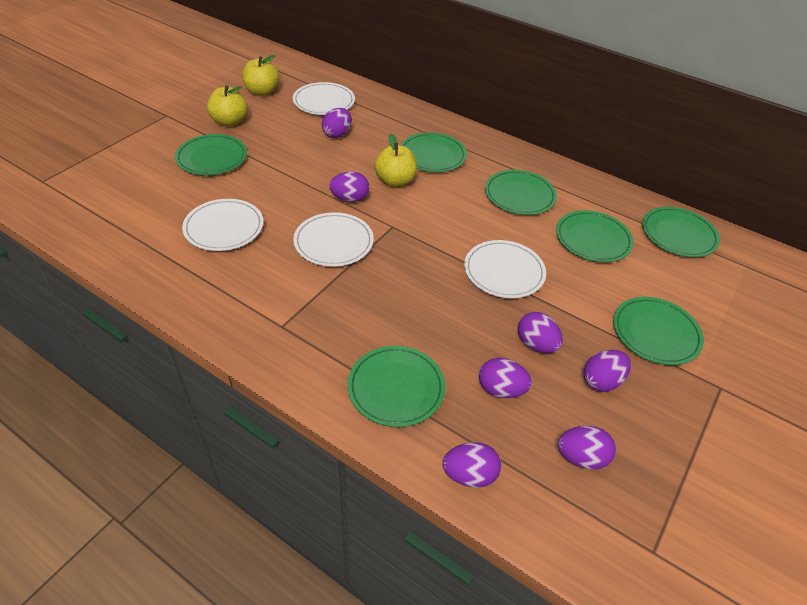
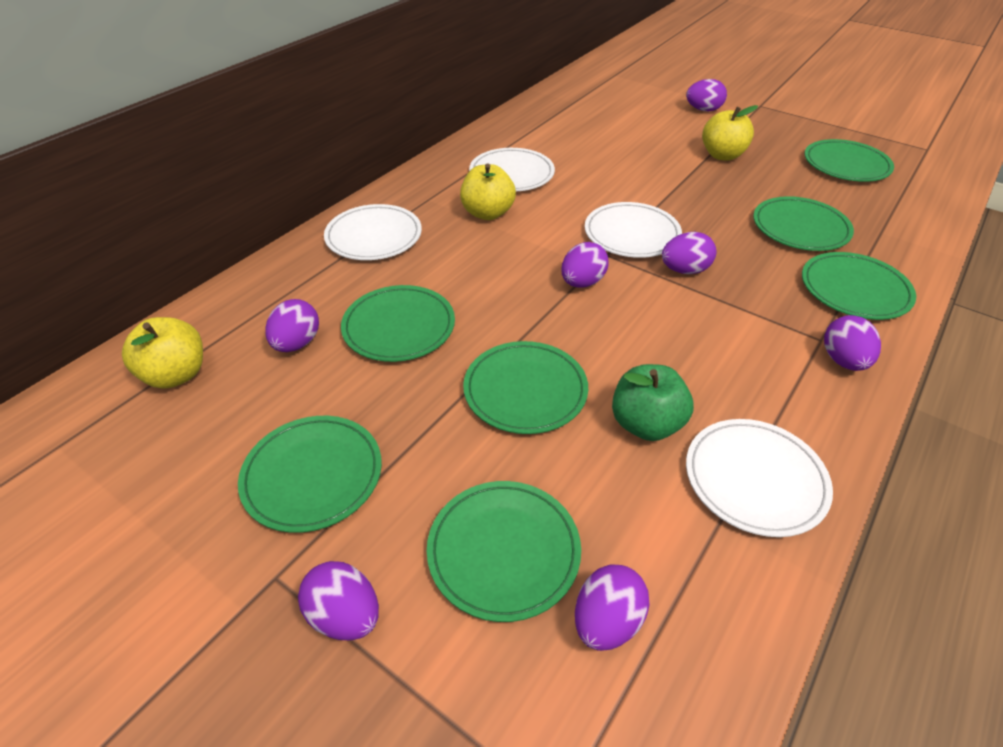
green apple: none = 0 -> [612,364,694,441] = 1

